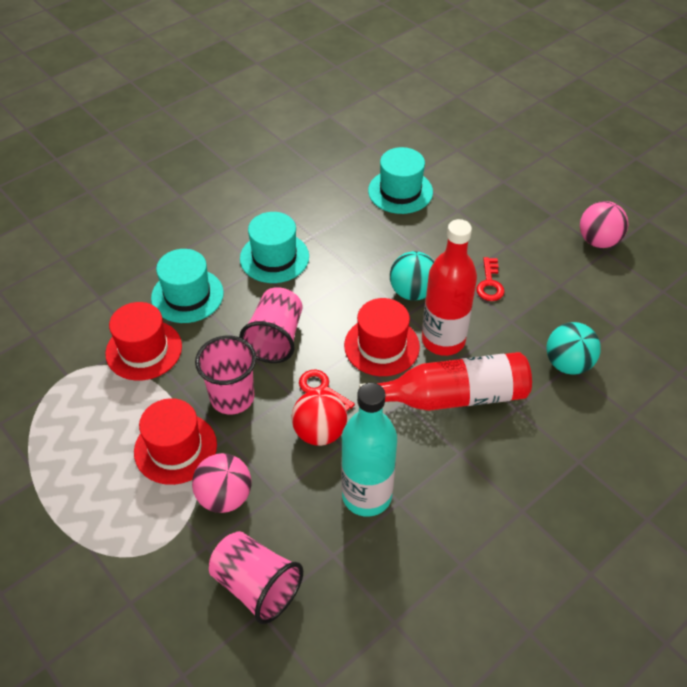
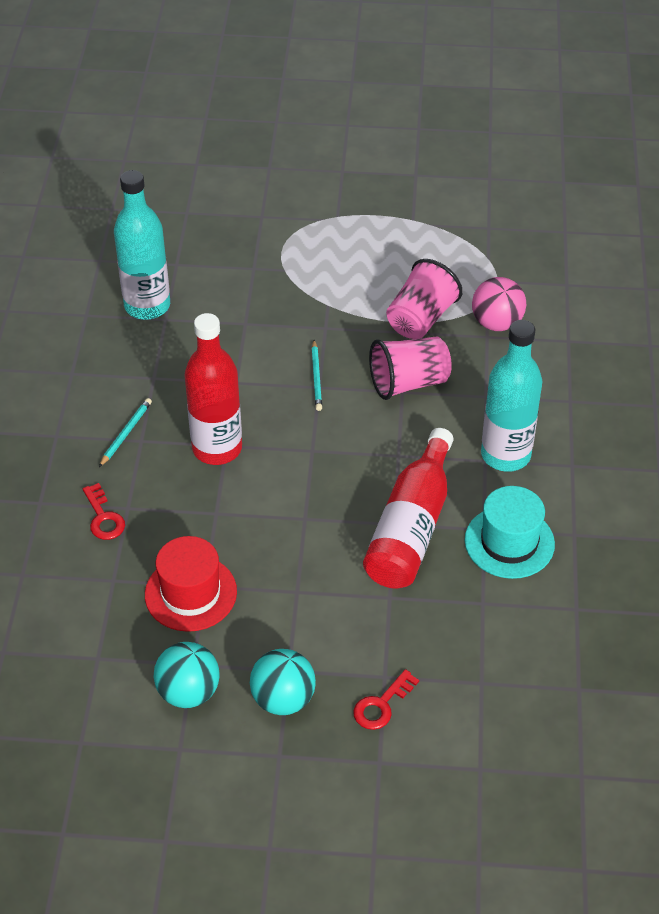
pink ball: [192,453,252,513] [580,201,629,248] = 2 -> [472,277,526,331] = 1
pink cup: [195,336,256,414] [209,531,303,624] [239,287,303,363] = 3 -> [369,336,452,400] [386,259,463,339] = 2
red ball: [292,390,347,446] = 1 -> none = 0
red hat: [105,302,182,381] [134,398,217,485] [344,298,420,376] = 3 -> [145,536,237,632] = 1
turquoise bottle: [341,383,397,517] = 1 -> [114,170,170,320] [481,320,542,472] = 2
turquoise hat: [151,249,224,323] [240,212,309,283] [368,147,433,214] = 3 -> [465,486,555,579] = 1
turquoise pencil: none = 0 -> [99,398,152,467] [312,340,322,411] = 2

